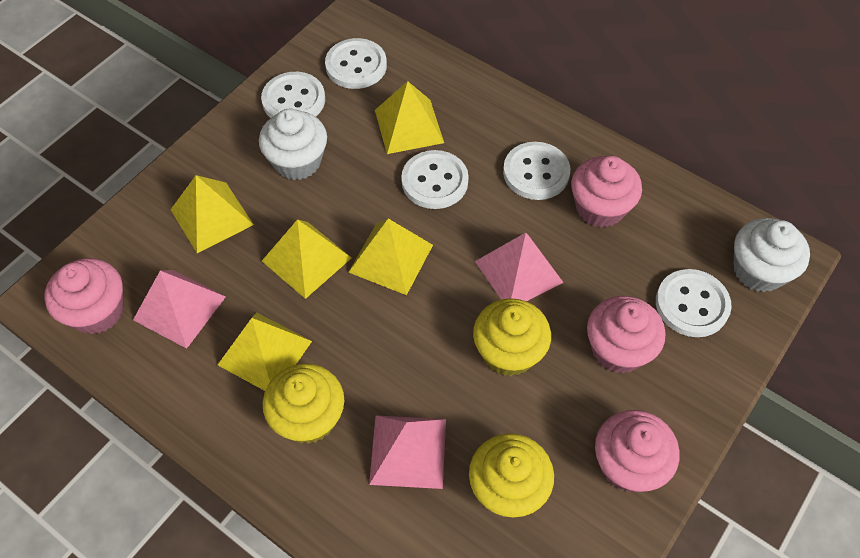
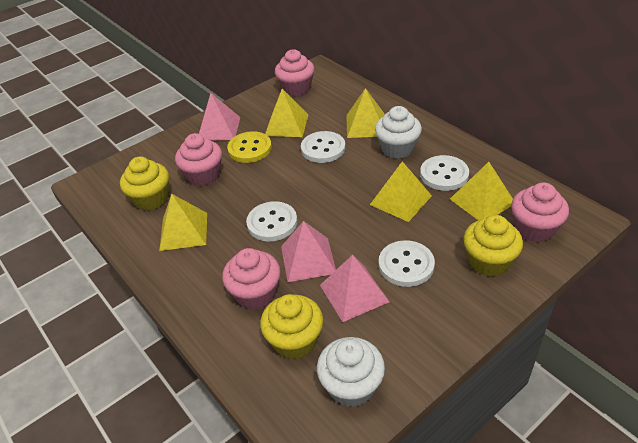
white button: [261,72,325,118] [325,38,387,89] [401,150,469,209] [503,142,570,200] [656,269,732,337] = 5 -> [246,201,297,241] [301,131,345,163] [379,240,435,287] [420,155,469,191] = 4
yellow button: none = 0 -> [227,131,272,163] = 1

